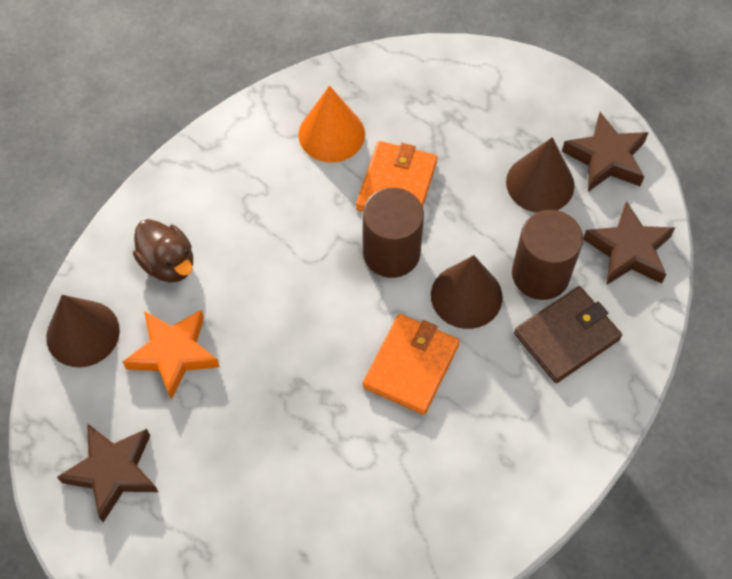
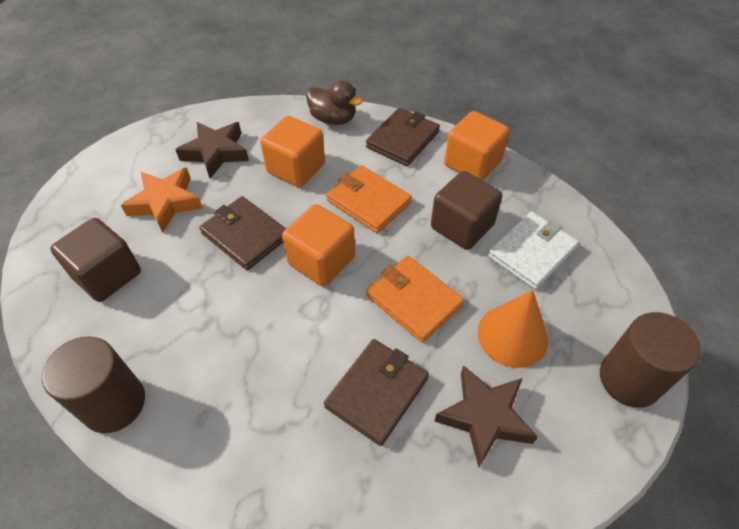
brown cone: [46,295,120,367] [431,255,503,329] [506,137,574,213] = 3 -> none = 0
brown cube: none = 0 -> [50,218,141,302] [431,171,503,250] = 2
brown star: [57,423,158,522] [562,112,649,192] [583,201,675,285] = 3 -> [175,122,249,178] [434,365,538,467] = 2
brown wallet: [514,286,622,383] = 1 -> [199,196,286,270] [324,339,429,446] [366,108,440,166] = 3
orange cube: none = 0 -> [260,116,325,187] [282,204,355,287] [444,111,510,180] = 3
white wallet: none = 0 -> [488,212,579,290] = 1

